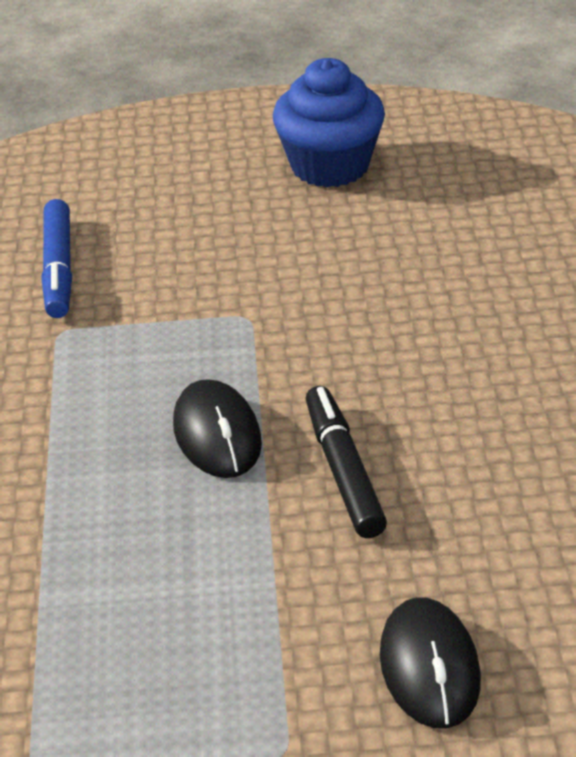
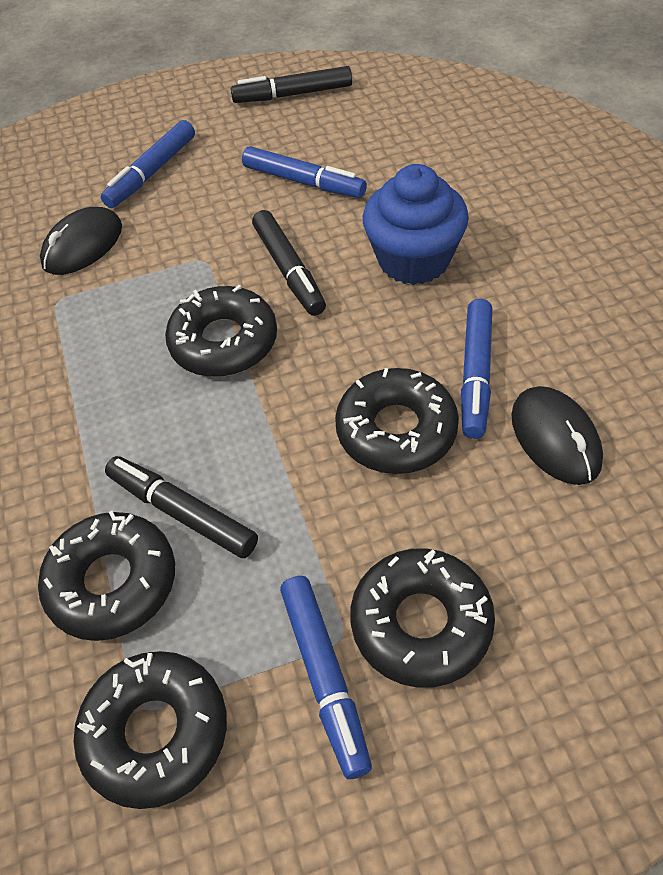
black donut: none = 0 -> [38,511,175,641] [73,651,227,809] [165,285,277,377] [335,368,459,474] [350,548,495,688] = 5
black marker: [306,386,387,538] = 1 -> [105,456,258,558] [231,66,352,103] [252,210,326,316] = 3
blue marker: [41,199,72,318] = 1 -> [101,120,195,208] [242,146,367,198] [280,576,372,779] [461,299,492,439] = 4

